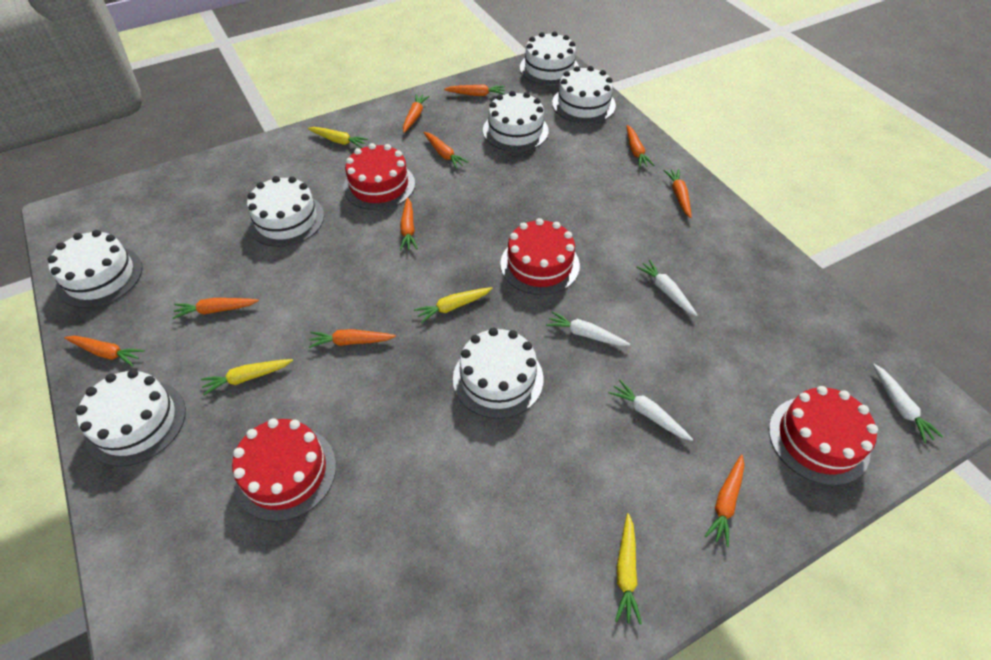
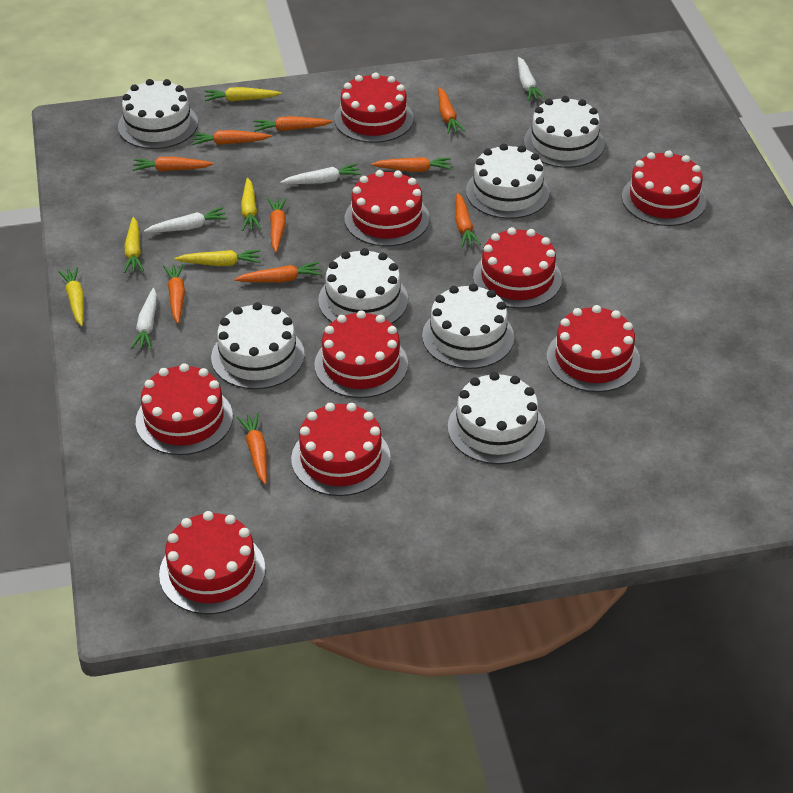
red cake: [232,418,336,522] [343,143,415,210] [500,218,580,295] [769,386,878,486] = 4 -> [136,363,233,455] [159,511,265,614] [291,403,391,496] [314,310,408,398] [334,72,414,143] [345,170,430,246] [473,227,562,308] [547,305,640,392] [622,150,706,226] = 9
yellow carrot: [201,359,293,395] [308,127,369,148] [414,287,493,323] [615,513,642,625] = 4 -> [58,267,84,326] [124,217,144,273] [174,250,261,266] [205,87,281,101] [241,178,261,231] = 5

